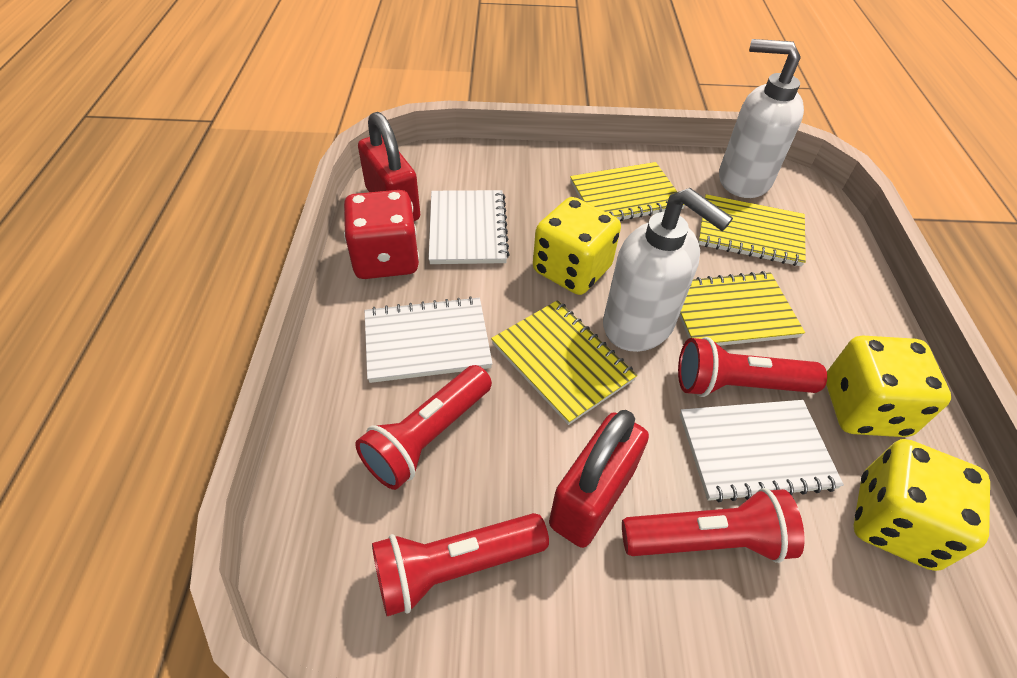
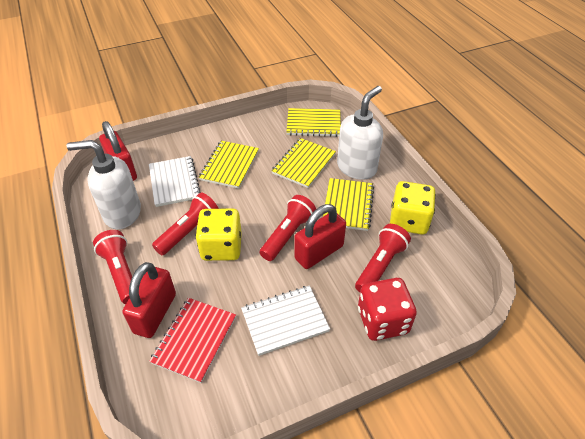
red notebook: none = 0 -> [149,298,236,383] = 1
red padlock: [358,112,420,221] [549,410,649,548] = 2 -> [99,121,137,181] [122,262,176,338] [294,204,346,269] = 3
white notebook: [365,296,493,383] [429,190,510,264] [680,400,844,502] = 3 -> [149,156,201,207] [241,285,330,356] = 2
yellow dice: [533,197,621,295] [826,336,951,437] [853,439,990,571] = 3 -> [195,208,242,261] [390,181,436,234] = 2

